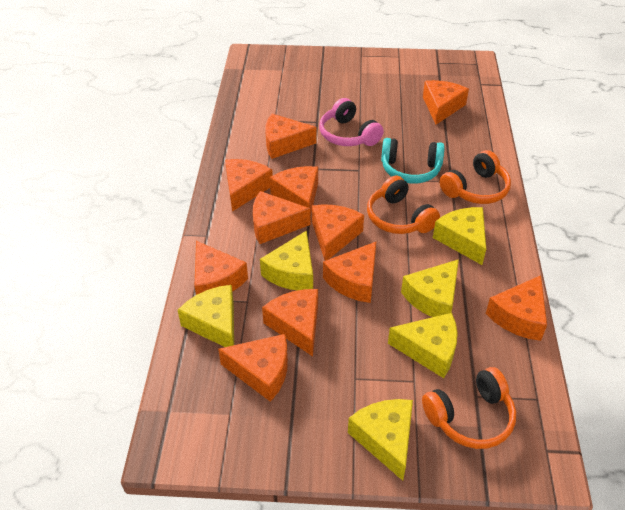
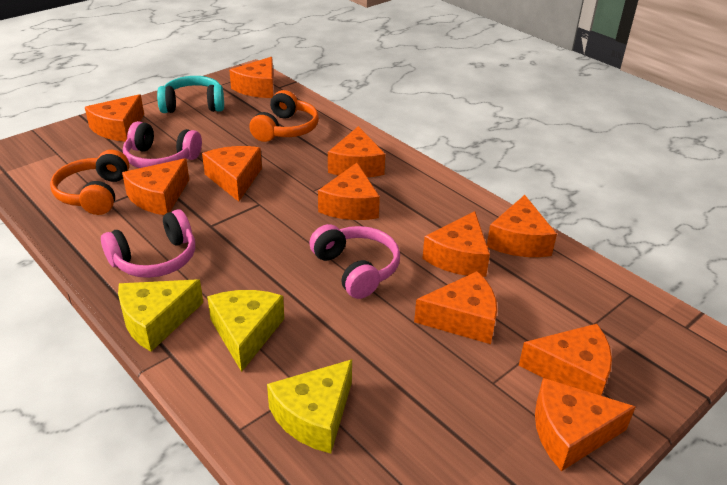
orange headphones: [367,176,440,234] [422,367,516,449] [440,150,511,204] = 3 -> [50,150,129,215] [249,90,319,142] = 2
pink headphones: [319,98,384,146] = 1 -> [101,209,195,278] [123,121,202,168] [309,224,400,299] = 3
yellow cheese: [178,285,234,347] [260,230,313,290] [348,399,413,481] [388,313,458,378] [401,259,459,317] [433,207,486,265] = 6 -> [118,279,203,352] [207,290,284,372] [267,359,352,453] = 3

